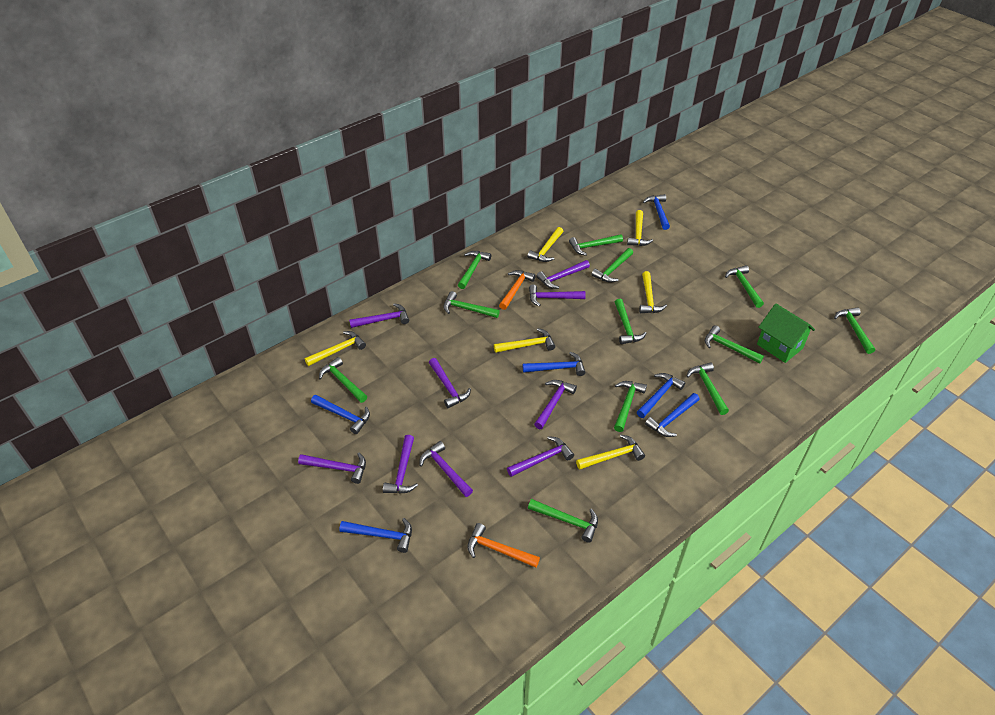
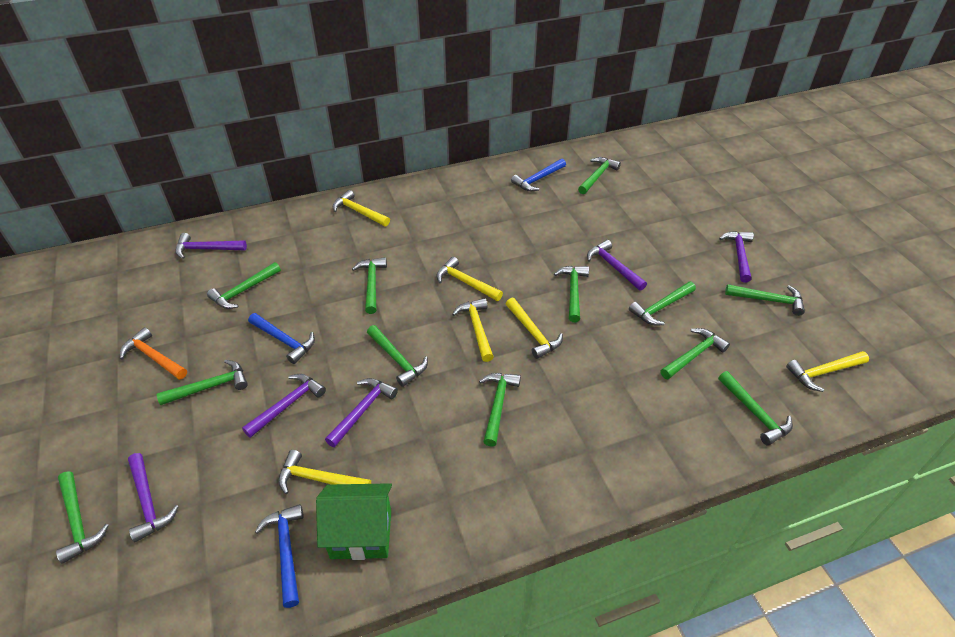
blue hammer: [311,395,370,434] [339,518,412,553] [523,352,585,376] [637,373,685,418] [643,194,670,230] [645,393,700,437] = 6 -> [248,313,315,364] [255,504,304,608] [511,159,566,191] = 3
orange hammer: [467,523,540,568] [499,270,536,310] = 2 -> [120,327,187,380] = 1
purple hammer: [298,453,366,484] [349,303,409,328] [383,435,418,494] [419,441,473,497] [429,358,471,408] [507,436,574,477] [529,285,586,307] [534,380,577,429] [536,260,590,289] = 9 -> [128,453,179,542] [175,233,247,259] [242,374,326,438] [325,378,398,447] [587,240,647,291] [719,231,754,283] = 6

